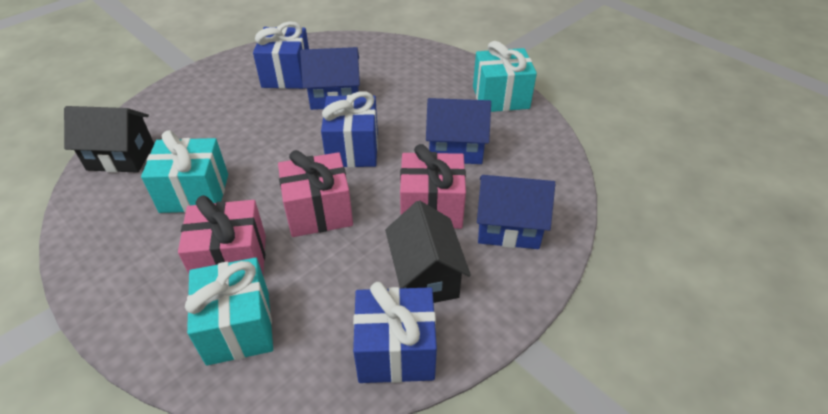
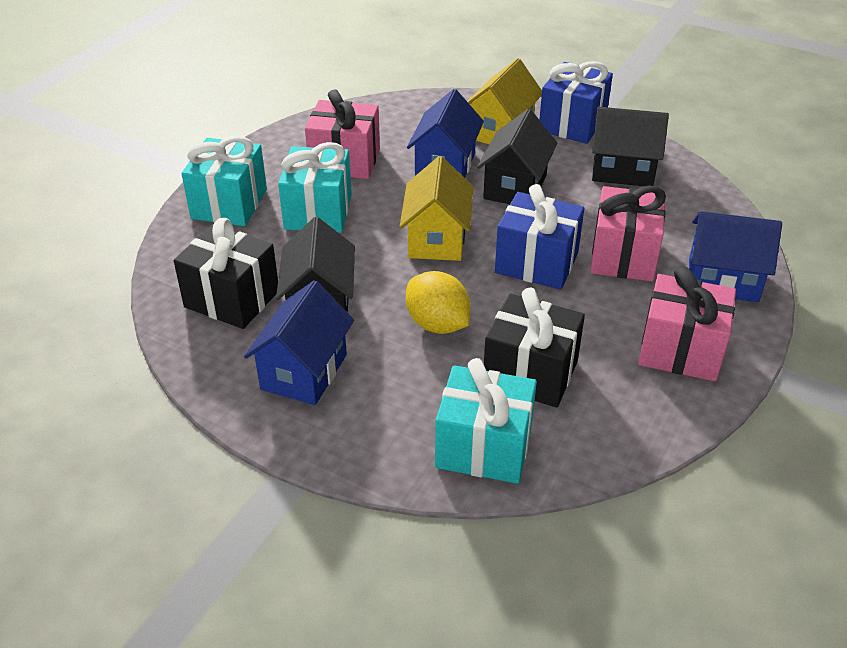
black gift: none = 0 -> [174,218,278,329] [484,287,585,407] = 2
black house: [64,106,154,173] [385,200,471,303] = 2 -> [276,217,355,313] [477,109,558,204] [592,107,669,186] = 3
blue gift: [253,21,309,89] [321,91,378,168] [353,282,437,383] = 3 -> [495,184,584,290] [539,61,613,144] = 2
yellow house: none = 0 -> [400,156,473,261] [467,58,542,144] = 2
yellow lemon: none = 0 -> [406,271,471,334] = 1

